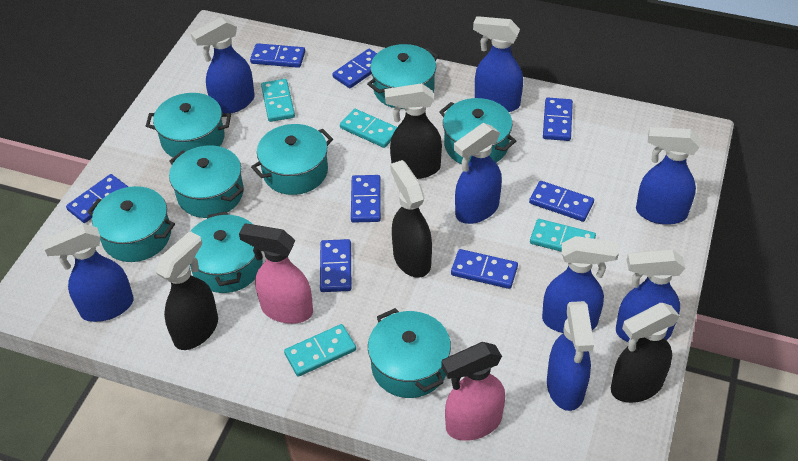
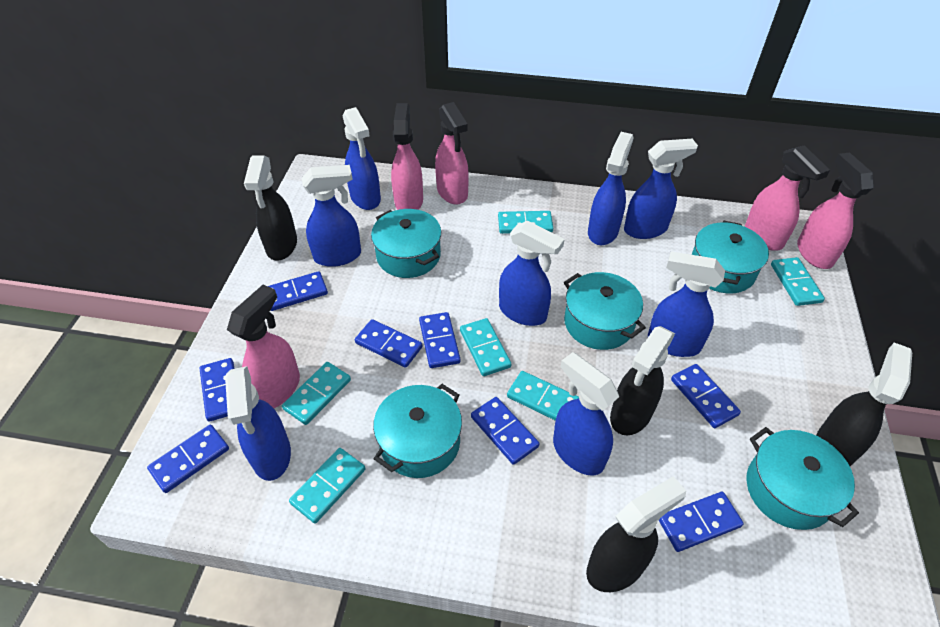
pink spray bottle: [239,224,313,324] [441,342,505,441] = 2 -> [227,285,300,408] [391,103,423,210] [435,102,469,205] [745,145,830,251] [797,153,874,269] = 5
turquoise domino: [261,79,295,122] [284,324,356,377] [340,109,397,148] [530,219,596,252] = 4 -> [282,362,351,425] [289,448,365,523] [460,318,511,376] [498,211,553,234] [507,371,579,421] [771,257,825,306] = 6
turquoise pot: [87,186,175,262] [146,93,231,157] [169,145,244,218] [190,211,263,293] [251,124,333,195] [367,44,439,109] [368,308,451,398] [439,98,516,164] = 8 -> [371,209,441,278] [373,384,462,478] [564,272,646,350] [691,221,769,293] [746,427,859,530] = 5

